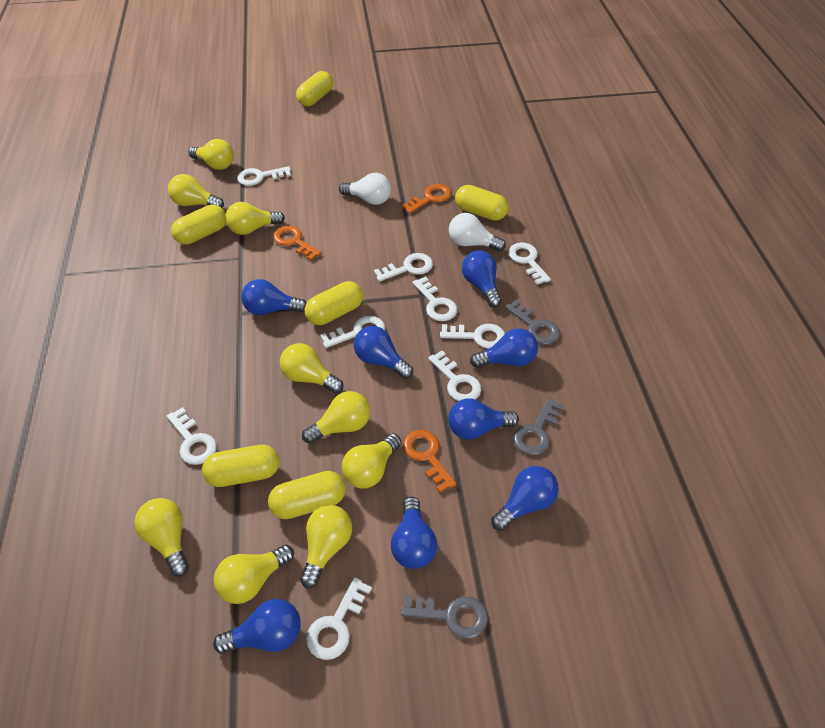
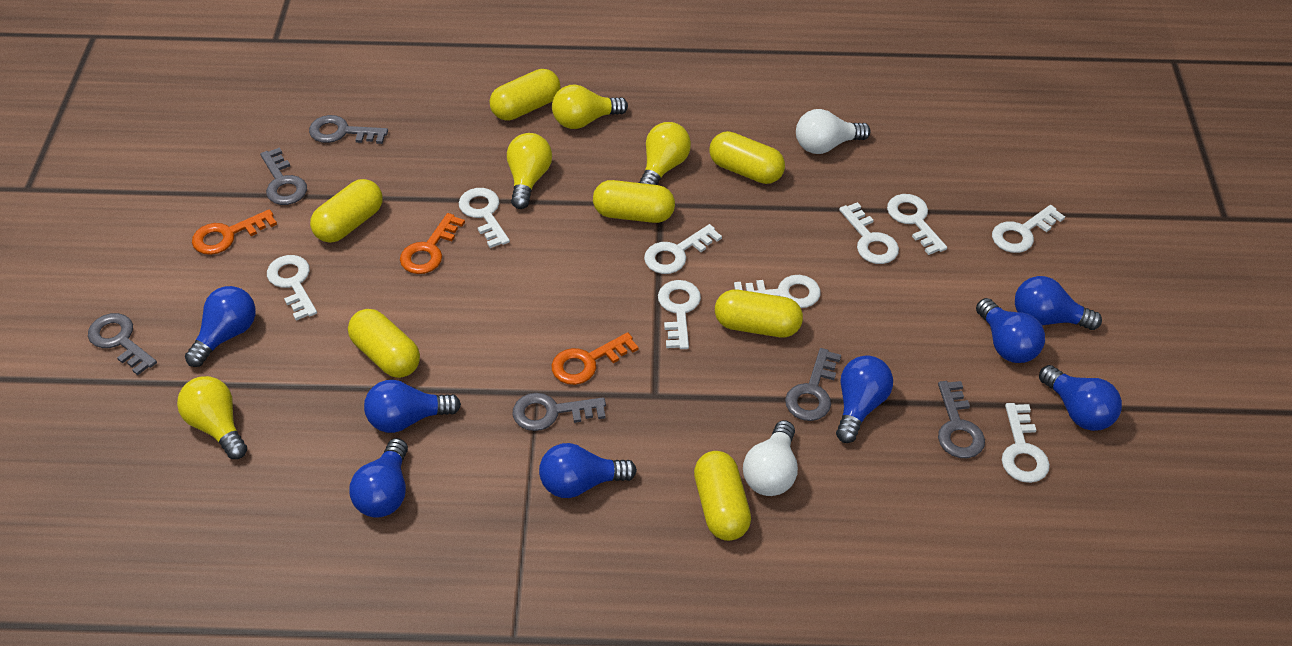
grey key: [401,594,488,639] [505,300,560,345] [513,398,564,455] = 3 -> [88,313,157,375] [260,147,307,205] [309,115,388,144] [512,393,606,431] [785,348,841,421] [938,381,985,458] = 6
yellow capsule: [171,205,226,245] [202,445,279,487] [268,471,346,519] [296,71,333,106] [304,281,363,325] [455,185,509,221] = 6 -> [310,179,383,243] [348,309,420,378] [490,69,561,121] [593,180,675,223] [694,451,751,541] [709,131,785,184] [715,290,803,337] = 7
yellow light bulb: [134,498,189,577] [168,174,224,208] [188,139,234,170] [214,545,294,604] [225,202,285,235] [280,343,343,393] [300,505,352,589] [302,391,370,444] [342,433,401,489] = 9 -> [177,376,247,459] [507,133,552,209] [552,85,628,129] [639,122,691,185] = 4

